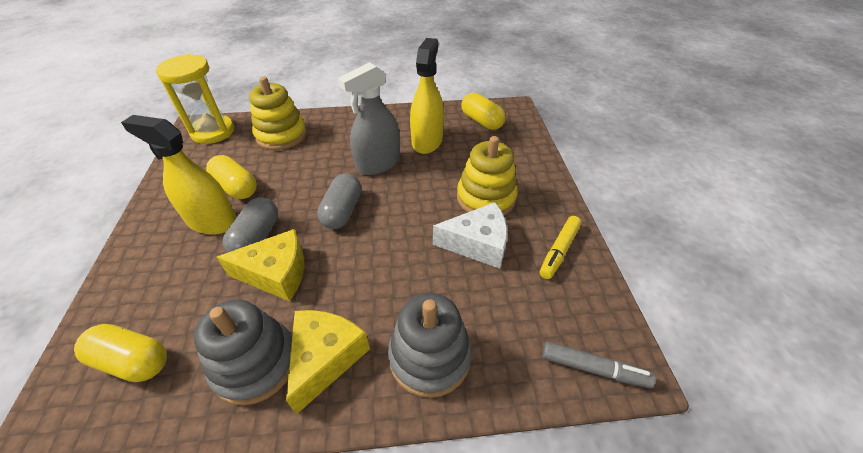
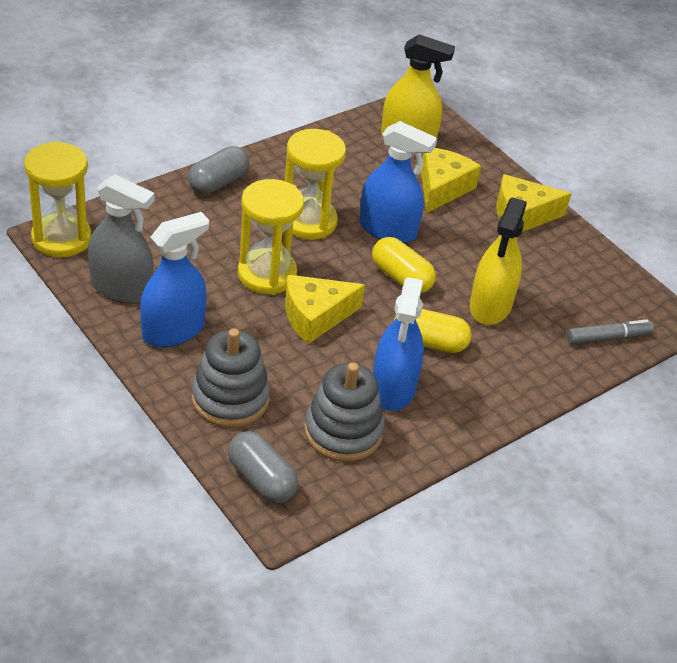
blue spray bottle: none = 0 -> [140,212,209,347] [359,121,437,243] [373,277,424,411] = 3
white cheese: [433,202,507,269] = 1 -> none = 0
yellow capsule: [74,324,167,382] [206,155,257,199] [461,93,506,130] = 3 -> [372,237,436,293] [394,309,472,353] = 2
yellow cheese: [216,229,304,301] [286,310,370,415] = 2 -> [285,275,365,344] [421,148,481,213] [496,174,572,232] = 3
yellow hourglass: [156,54,234,144] = 1 -> [24,141,91,258] [238,179,304,295] [285,129,346,240] = 3
yellow marker: [540,216,582,279] = 1 -> none = 0
yellow stacking toy: [249,76,307,150] [457,136,518,215] = 2 -> none = 0

